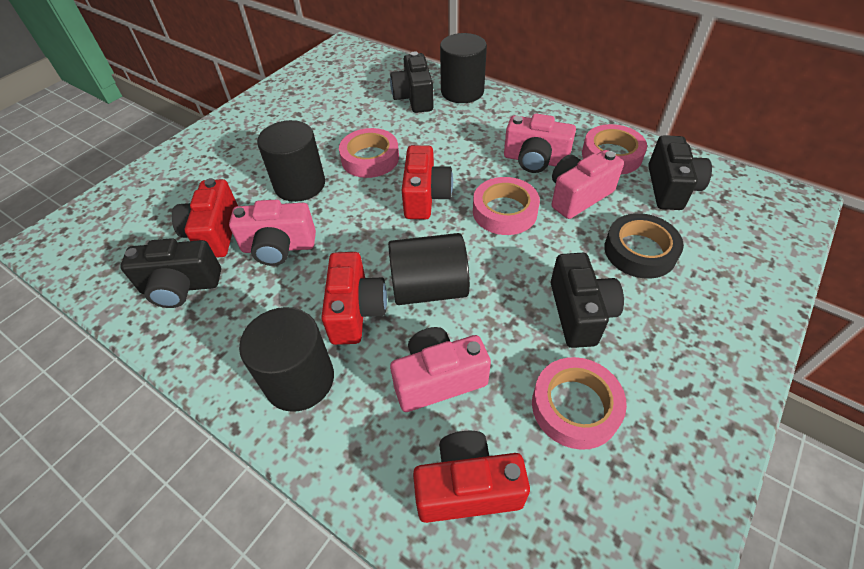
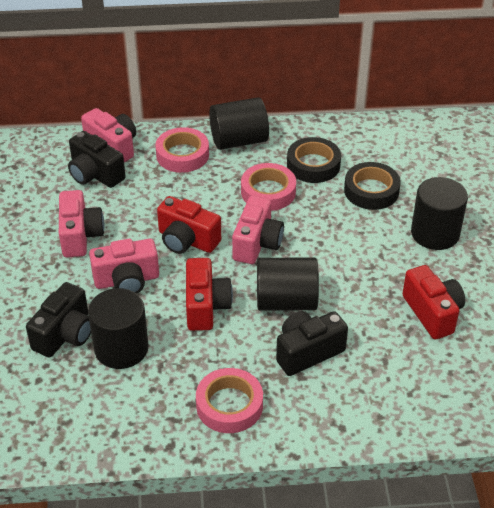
black camera: [120,238,221,308] [390,51,434,113] [551,253,624,348] [648,135,712,210] = 4 -> [26,282,91,358] [68,131,126,188] [276,311,348,376] = 3
black tape: [604,213,684,279] = 1 -> [287,137,341,183] [344,162,401,210] = 2
pink tape: [339,128,399,178] [473,177,540,235] [532,357,627,450] [582,124,647,175] = 4 -> [155,127,209,173] [196,368,263,433] [241,163,296,211] = 3
red camera: [172,178,238,258] [321,252,387,345] [401,145,453,219] [413,431,530,523] = 4 -> [157,196,221,254] [186,258,233,331] [402,265,465,339] = 3

